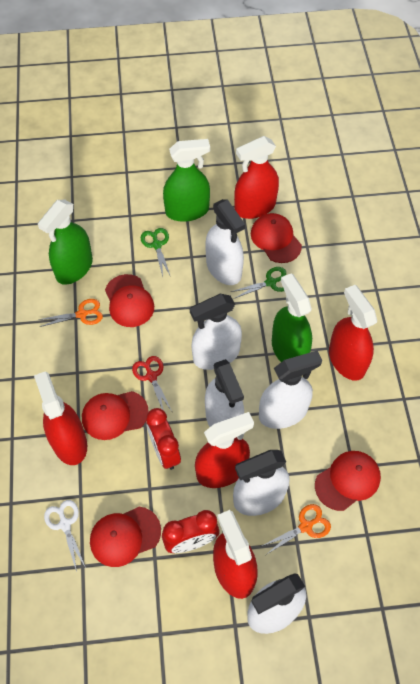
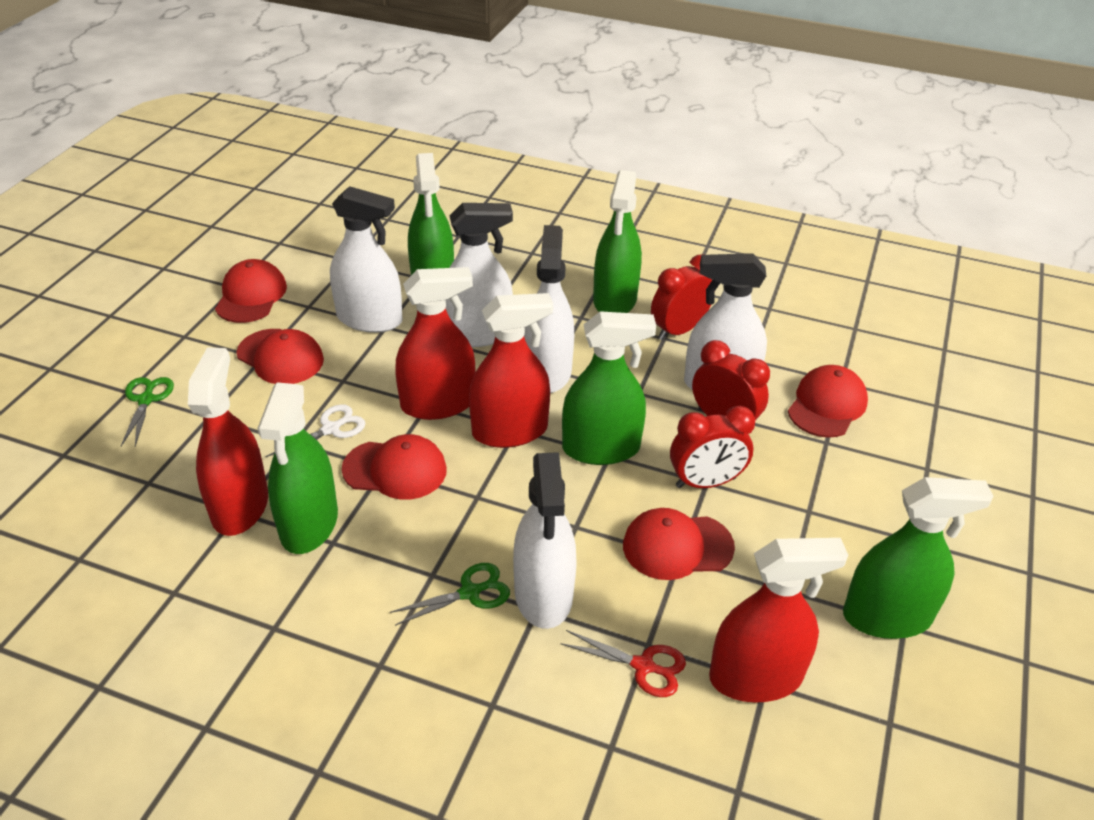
green spray bottle: [38,200,93,285] [163,139,210,222] [272,273,312,362] = 3 -> [257,382,338,554] [408,153,454,275] [562,311,656,465] [593,170,642,313] [843,477,994,639] = 5
orange scissors: [38,299,103,327] [260,504,331,555] = 2 -> none = 0
red clock: [146,408,181,470] [162,510,220,553] = 2 -> [651,254,715,340] [670,406,755,488] [692,340,770,420] = 3
red spray bottle: [34,371,87,465] [195,412,254,488] [213,510,258,599] [234,136,279,219] [329,285,377,381] = 5 -> [188,347,268,536] [395,267,475,420] [469,293,553,448] [709,538,848,702] = 4
white spray bottle: [190,294,242,370] [205,199,245,285] [205,359,244,427] [233,450,289,516] [247,573,306,634] [259,351,322,429] = 6 -> [330,186,403,333] [446,203,513,347] [513,452,577,629] [524,225,574,393] [684,253,767,390] = 5

